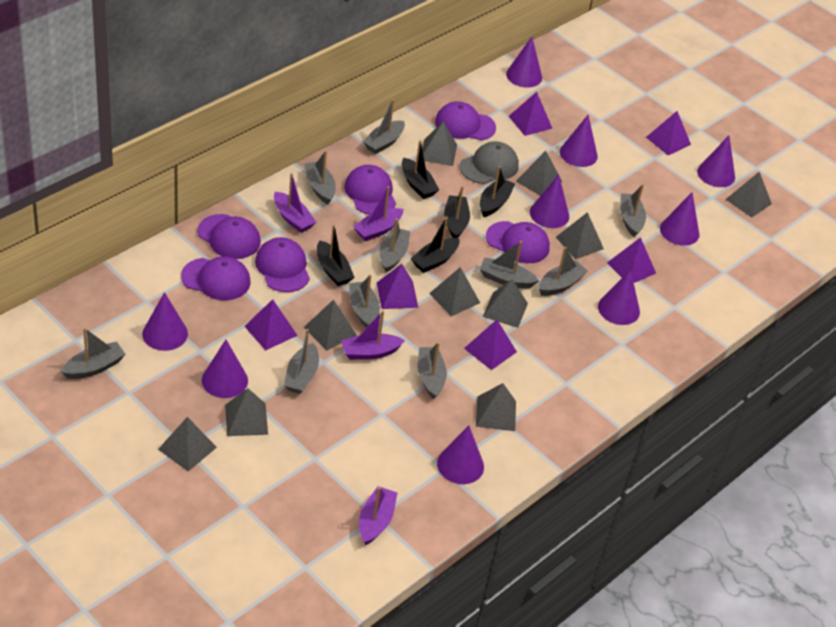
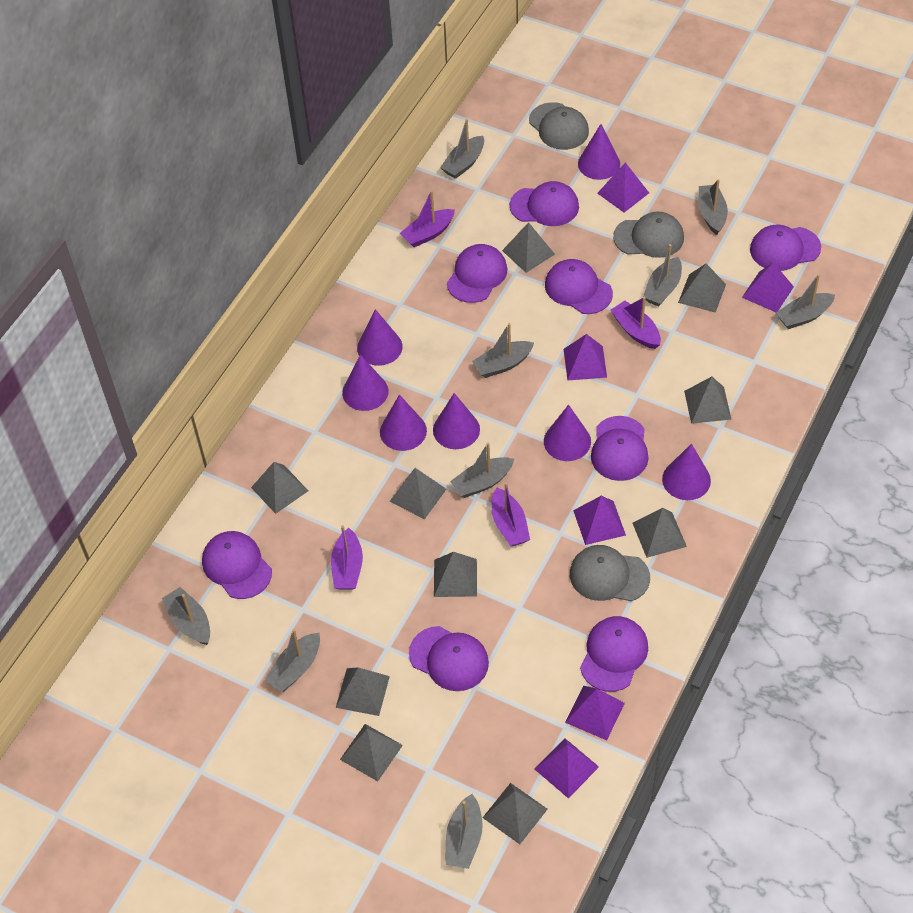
black boat: [317,224,355,286] [402,140,439,199] [411,217,460,273] [444,186,470,238] [480,166,515,217] = 5 -> none = 0
grey boat: [61,328,126,379] [284,329,319,394] [304,151,336,205] [349,274,380,328] [363,99,405,154] [380,218,410,272] [417,342,447,399] [479,241,539,288] [539,247,588,296] [620,184,646,237] = 10 -> [162,587,210,645] [265,629,320,692] [440,119,484,179] [445,794,483,869] [450,443,514,498] [472,323,534,378] [643,244,682,306] [699,179,728,235] [776,274,835,329] = 9
grey cap: [459,141,519,184] = 1 -> [529,102,589,150] [570,545,650,601] [613,212,684,258] = 3
purple cap: [181,256,251,300] [197,214,261,259] [255,237,310,292] [344,165,396,215] [435,101,496,140] [486,221,550,263] = 6 -> [202,531,272,599] [409,626,489,691] [447,244,507,303] [510,181,579,226] [545,259,613,314] [580,616,648,692] [591,416,649,481] [750,224,821,271] = 8
purple cone: [142,292,188,351] [202,340,248,398] [437,425,484,484] [506,37,542,88] [530,174,569,228] [560,115,598,167] [598,269,640,325] [660,192,700,246] [697,136,735,187] = 9 -> [342,355,389,411] [357,309,403,366] [380,394,427,451] [433,393,480,449] [544,405,591,461] [578,124,620,180] [662,444,711,500] = 7

